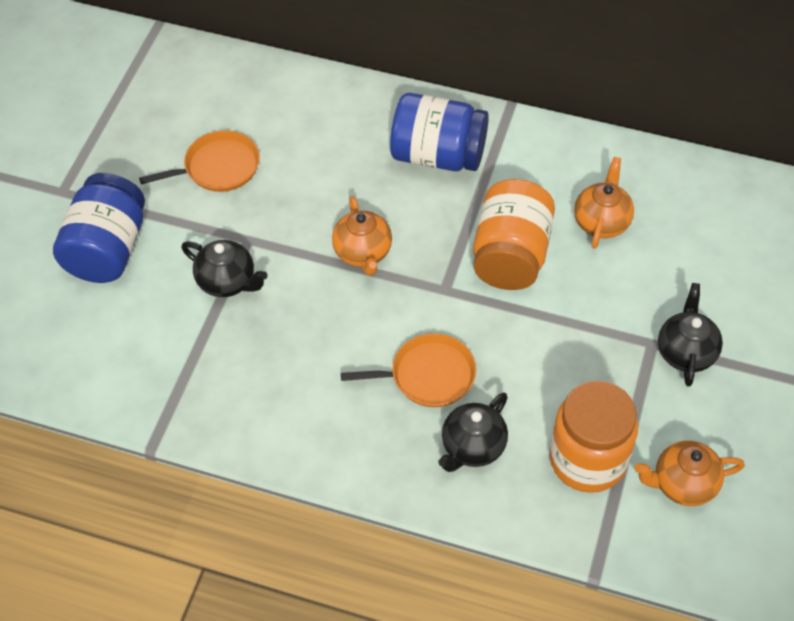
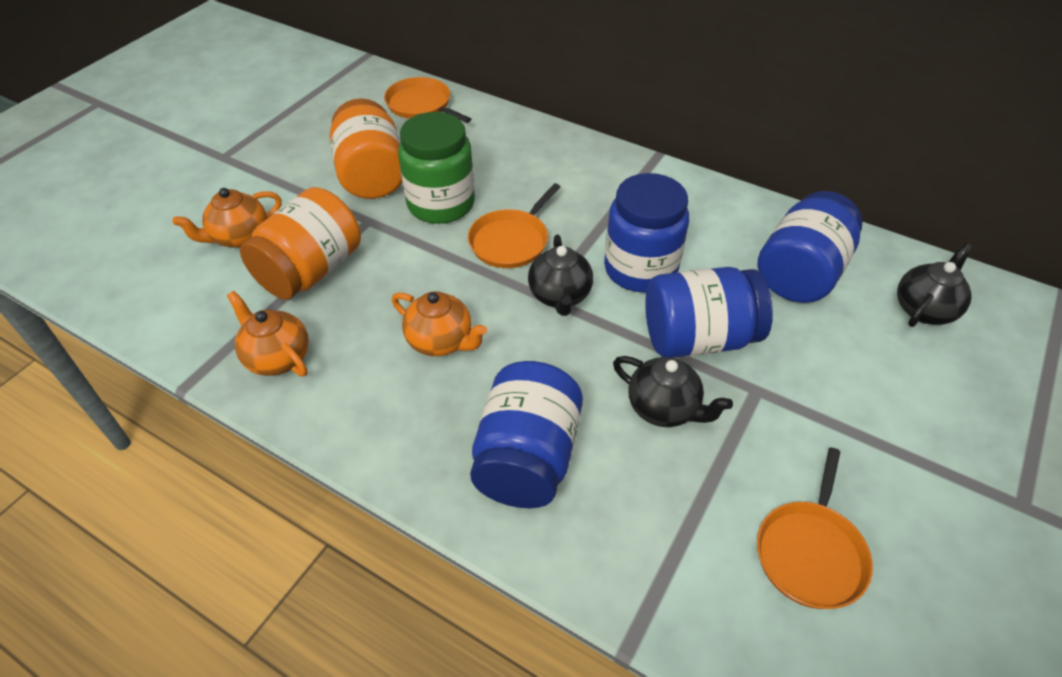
blue jar: [53,173,145,283] [390,93,489,171] = 2 -> [470,361,583,508] [604,173,689,293] [645,267,773,358] [758,191,863,303] = 4
green jar: none = 0 -> [398,112,475,224] = 1
orange pan: [139,130,260,192] [341,333,476,407] = 2 -> [384,77,471,123] [468,183,560,268] [757,447,873,609] = 3

